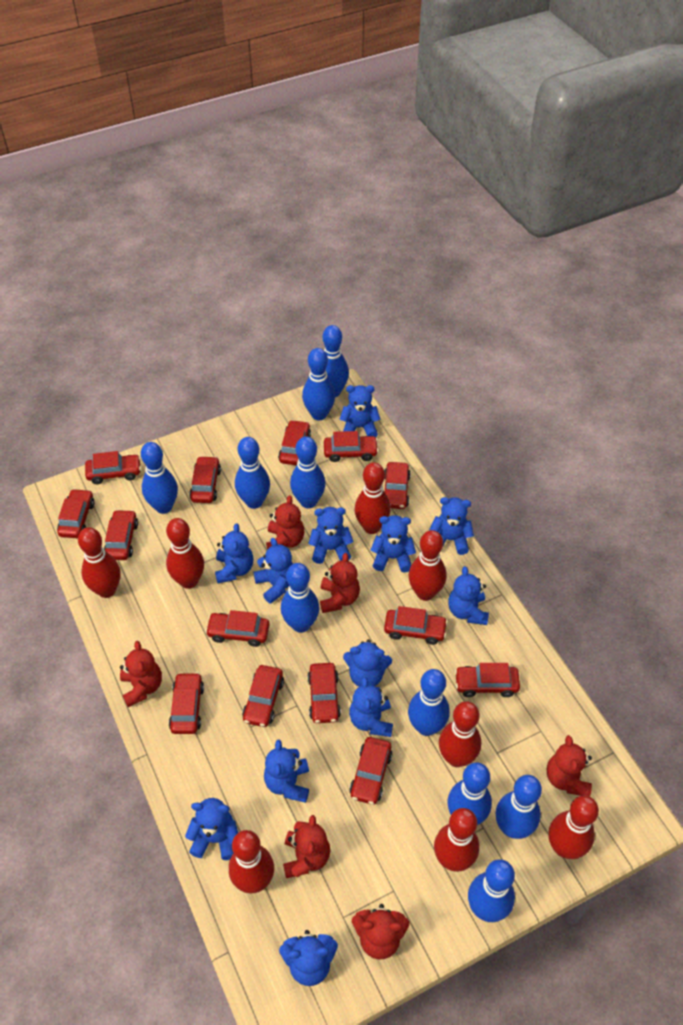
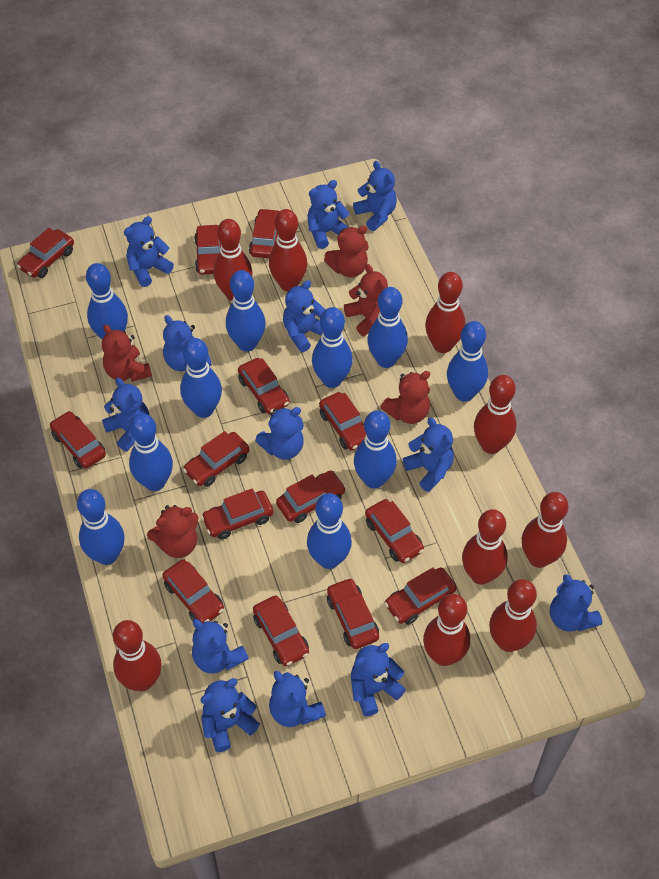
blue teddy bear: [185,798,238,860] [215,523,253,584] [254,538,293,604] [264,740,309,803] [279,930,338,986] [308,507,354,564] [339,385,381,437] [343,639,392,687] [349,677,393,737] [371,515,416,572] [429,497,474,555] [448,566,489,625] = 12 -> [102,378,149,451] [124,216,174,287] [163,315,212,371] [192,619,249,673] [200,678,260,752] [255,407,304,460] [269,671,326,727] [283,280,326,352] [307,180,350,249] [351,643,406,716] [353,161,397,231] [403,417,454,492] [550,574,602,632] = 13
red bowling pin: [78,527,121,598] [166,518,204,589] [229,830,274,893] [354,462,391,534] [408,530,446,601] [434,808,479,872] [439,701,481,767] [549,795,599,859] = 8 -> [113,620,162,691] [214,219,253,301] [269,209,307,291] [423,594,470,666] [425,272,466,353] [462,509,508,585] [474,375,517,454] [489,579,537,652] [522,492,569,568] = 9
red teddy bear: [120,641,162,707] [266,495,304,550] [283,815,330,878] [320,553,360,613] [352,904,409,960] [547,735,592,797] = 6 -> [102,324,152,382] [147,505,199,558] [324,226,369,277] [344,264,388,336] [380,371,430,424] = 5

